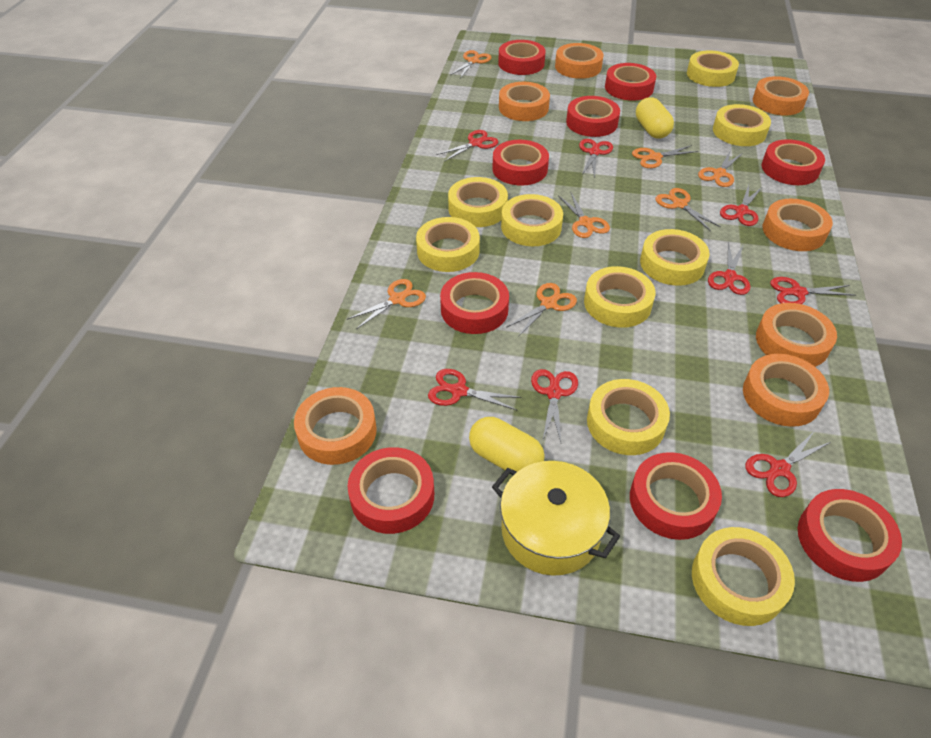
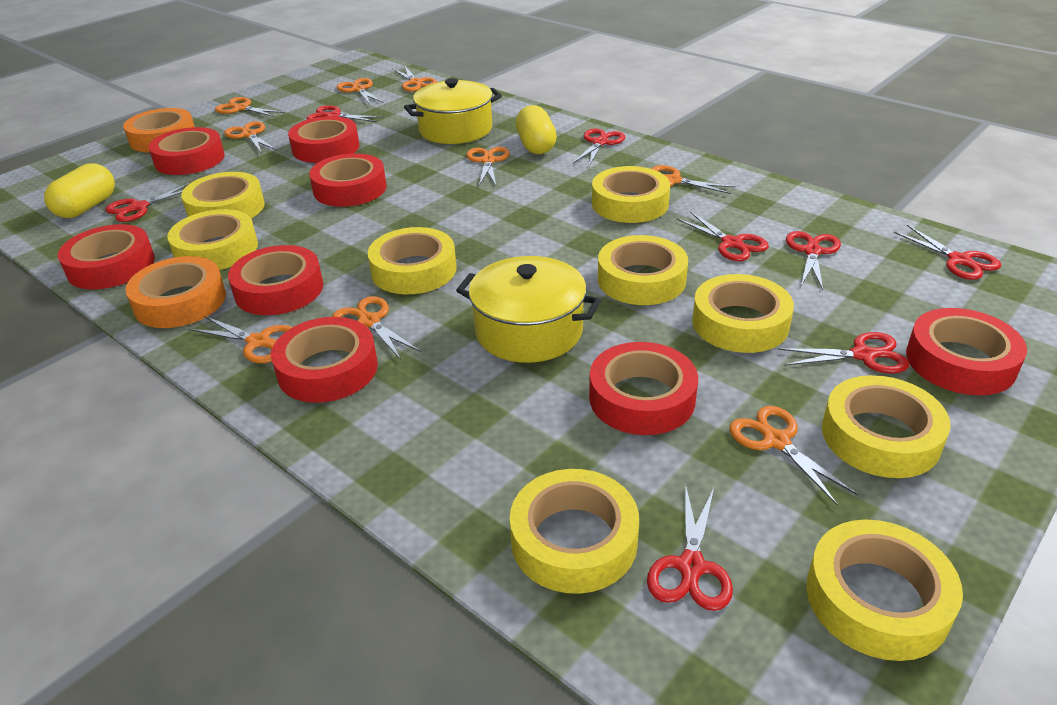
orange scissors: [347,279,426,329] [450,50,491,78] [506,283,577,337] [558,193,610,238] [632,145,699,168] [656,188,721,231] [698,150,743,187] = 7 -> [189,316,292,363] [215,97,285,117] [224,121,277,152] [332,296,421,360] [337,78,384,105] [393,66,438,92] [466,147,510,186] [652,165,736,194] [729,406,858,505] = 9
orange tape: [294,387,377,465] [499,82,550,121] [555,43,604,79] [743,354,829,427] [753,76,809,115] [756,303,837,367] [763,199,833,251] = 7 -> [123,108,195,153] [125,256,226,328] = 2
red tape: [348,447,434,534] [440,272,509,334] [492,140,549,186] [498,40,546,75] [566,96,620,137] [605,63,656,101] [630,452,722,540] [762,139,825,185] [798,489,902,582] = 9 -> [58,224,155,289] [149,127,225,175] [228,245,323,315] [271,317,378,403] [288,116,359,163] [309,153,387,207] [589,342,698,435] [906,308,1027,395] = 8
yellow pot: [492,461,620,576] = 1 -> [404,78,502,144] [456,256,601,363] = 2

